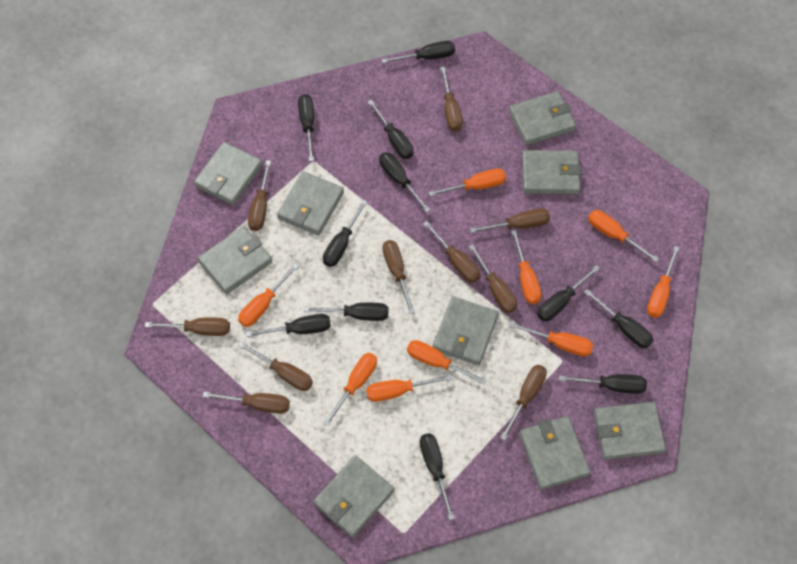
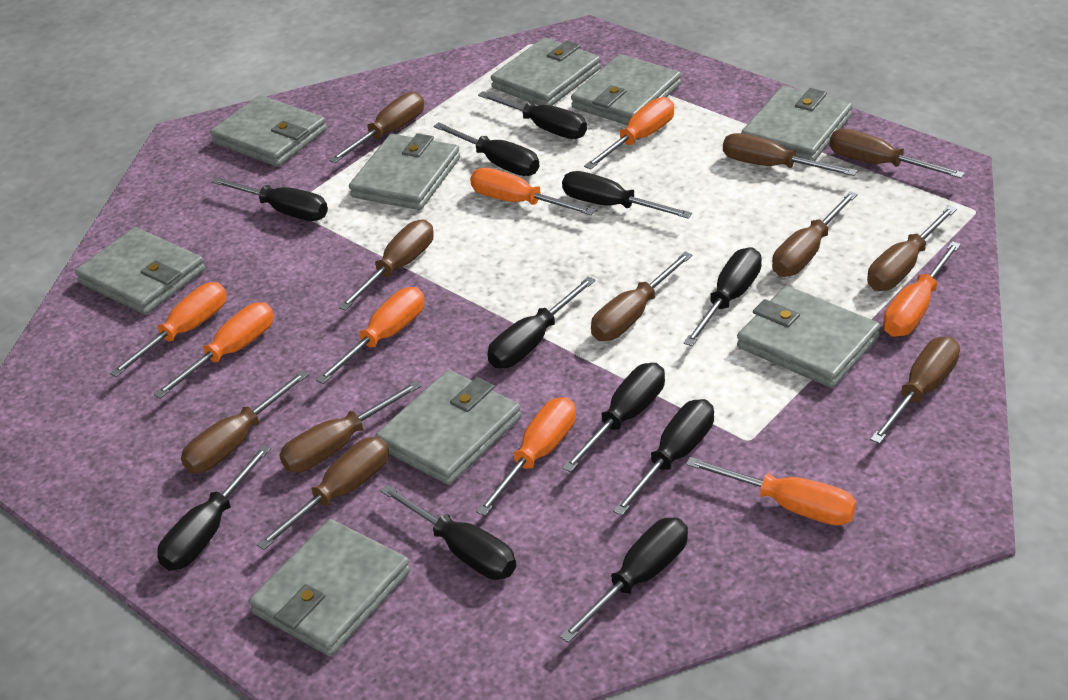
brown screwdriver: [145,318,230,336] [203,392,290,414] [238,342,313,391] [248,160,271,231] [382,240,415,314] [423,221,480,283] [440,66,463,131] [468,244,517,313] [470,208,550,233] [500,365,547,441] = 10 -> [181,370,309,473] [256,437,389,550] [279,381,421,472] [329,92,424,163] [338,219,434,311] [591,252,693,341] [723,133,857,176] [772,191,858,277] [829,129,965,178] [867,206,957,291] [870,336,960,444] = 11
orange screwdriver: [238,263,299,327] [323,353,377,426] [366,375,453,402] [407,340,487,385] [428,168,506,196] [509,322,593,356] [511,230,541,304] [588,210,659,262] [647,246,680,318] = 9 -> [110,282,226,377] [154,302,274,399] [316,287,424,384] [470,168,595,215] [476,397,576,516] [584,97,674,170] [686,457,856,526] [883,241,961,337] = 8

